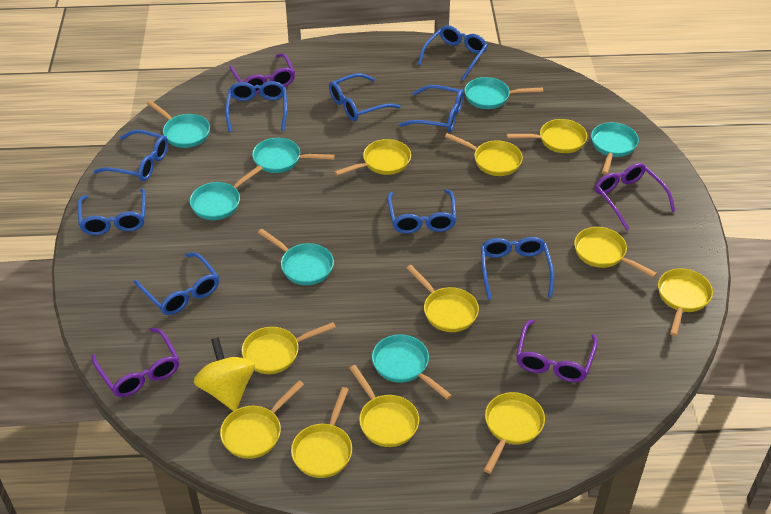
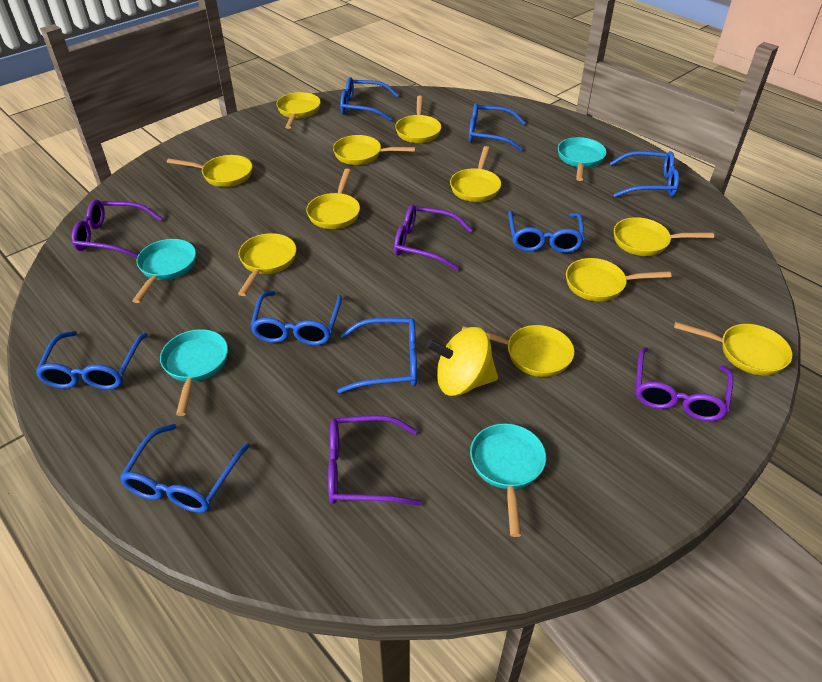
blue glasses: [78,189,146,235] [94,130,168,181] [134,252,219,315] [225,81,287,132] [329,73,401,121] [387,190,457,234] [398,85,464,132] [418,25,488,81] [481,237,554,300] = 9 -> [35,331,148,390] [119,424,250,513] [250,291,342,345] [337,318,417,393] [340,77,399,121] [469,103,525,151] [508,211,585,253] [610,151,679,197] = 8
turquoise pan: [147,100,210,148] [190,165,263,220] [252,138,335,173] [258,229,334,285] [372,334,452,400] [464,77,543,109] [591,122,639,174] = 7 -> [132,239,196,303] [160,329,228,416] [470,423,546,537] [558,137,607,181] = 4

